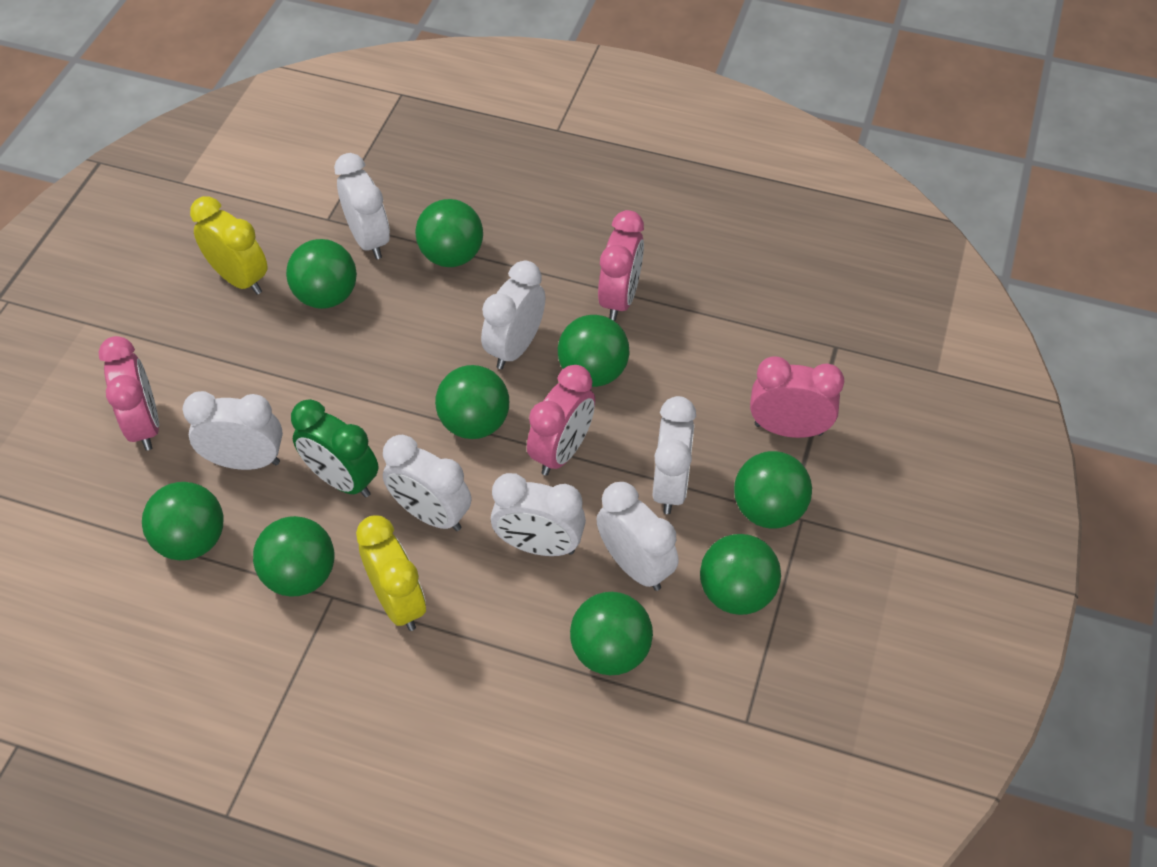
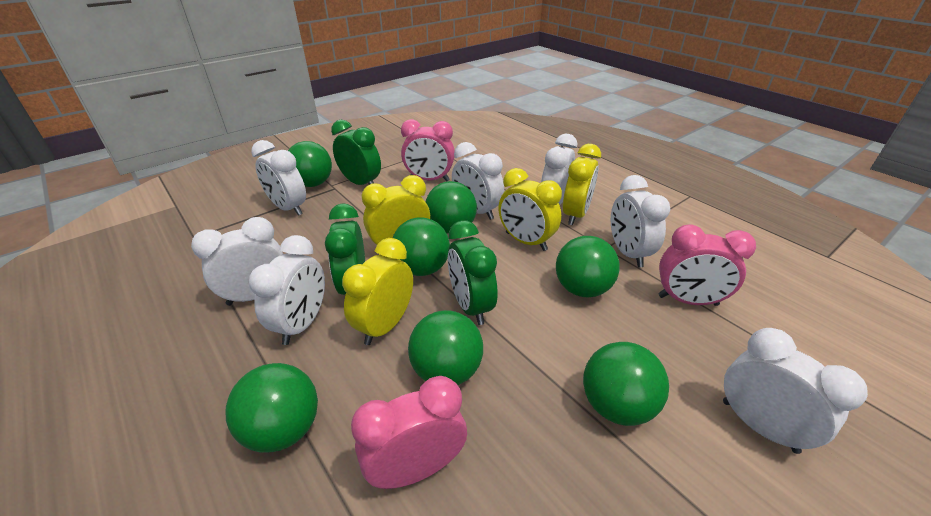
green ball: [142,482,223,560] [253,516,334,597] [286,239,357,309] [415,199,483,267] [435,365,509,439] [558,315,630,387] [570,592,653,675] [700,534,781,615] [734,451,812,529] = 9 -> [226,363,318,452] [288,141,332,187] [393,217,450,276] [408,310,483,385] [426,181,477,234] [556,236,620,297] [583,342,669,426] = 7
green clock: [291,399,379,498] = 1 -> [325,203,365,295] [331,120,381,185] [448,220,498,325] = 3
pink clock: [98,336,159,451] [527,365,595,476] [598,210,644,321] [750,356,844,438] = 4 -> [351,376,467,489] [401,119,455,181] [658,224,756,306] = 3
yellow clock: [190,196,267,295] [356,515,426,631] = 2 -> [342,238,413,345] [361,175,430,245] [498,168,562,251] [563,144,601,225] = 4

